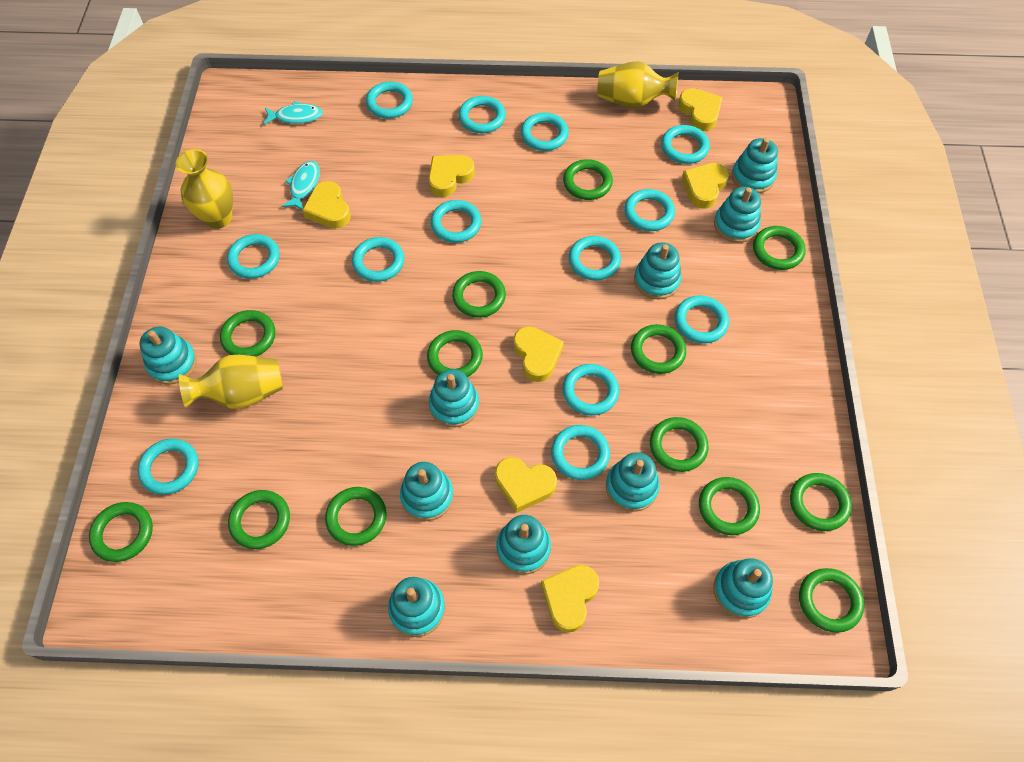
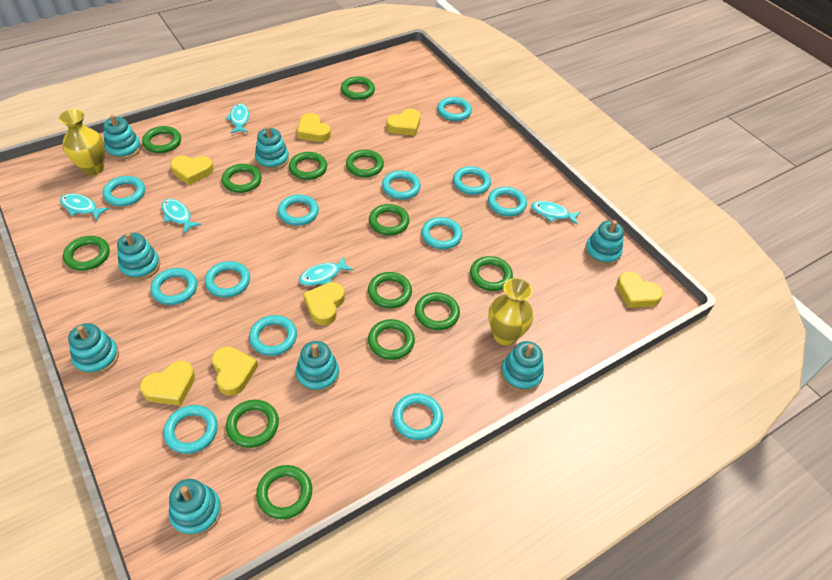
turquoise fish: [263,101,323,125] [282,161,320,210] = 2 -> [60,194,110,221] [161,199,201,234] [225,103,249,133] [299,256,353,286] [531,201,581,225] = 5
turquoise ring: [137,439,199,495] [227,234,280,279] [352,237,404,282] [366,82,413,119] [431,200,482,243] [458,96,506,133] [521,112,569,151] [551,425,610,480] [562,364,619,416] [569,236,621,281] [624,189,675,231] [661,125,710,164] [675,296,729,343] = 13 -> [103,176,145,206] [150,268,197,305] [163,405,218,454] [205,261,250,298] [249,315,297,356] [278,194,319,226] [382,170,421,200] [392,393,443,440] [421,217,462,249] [437,97,472,121] [453,166,491,195] [488,187,527,216] = 12
turquoise stacking toy: [139,326,197,385] [388,577,445,637] [400,462,454,521] [429,369,479,428] [497,515,551,574] [606,452,660,512] [634,242,682,300] [713,558,773,618] [714,187,761,243] [732,138,778,193] = 10 -> [68,323,119,376] [103,115,141,160] [117,232,160,281] [169,479,222,537] [255,126,289,171] [296,341,339,393] [501,341,544,392] [585,220,624,266] = 8
yellow vase: [176,149,233,229] [179,355,283,409] [598,61,678,109] = 3 -> [58,109,105,176] [488,278,533,346] = 2

